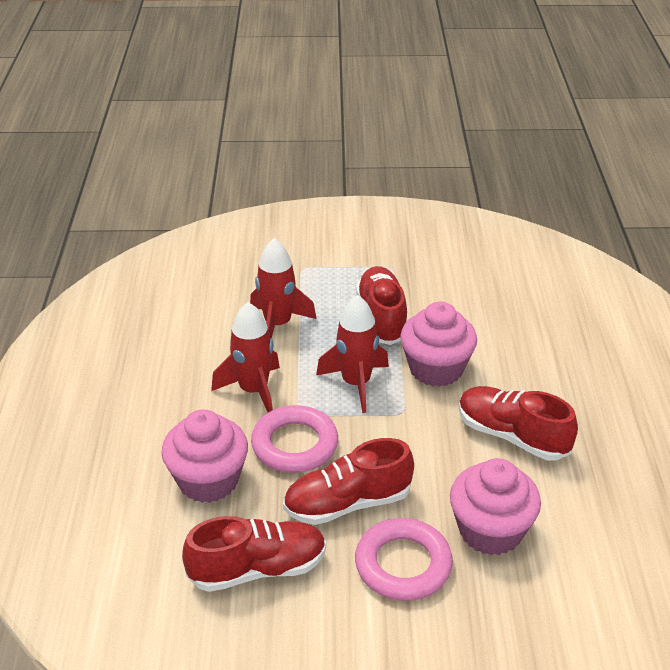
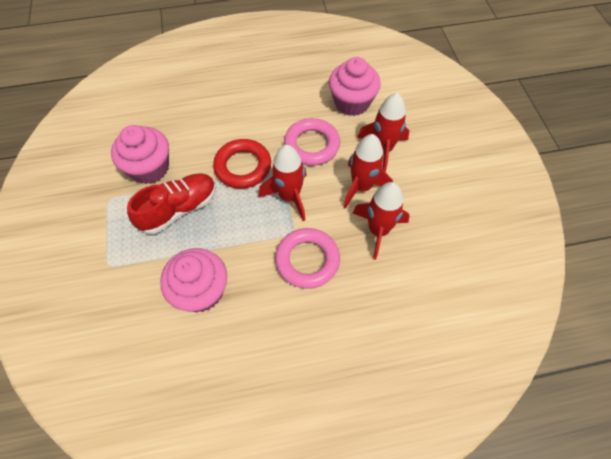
red ring: none = 0 -> [213,139,271,189] = 1
red rocket: [211,302,280,412] [250,238,317,339] [316,295,389,413] = 3 -> [259,145,307,221] [343,134,393,209] [353,182,410,260] [357,93,409,172] = 4
red shoe: [182,516,326,592] [283,438,414,525] [356,266,407,345] [459,386,578,460] = 4 -> [127,174,216,234] = 1

